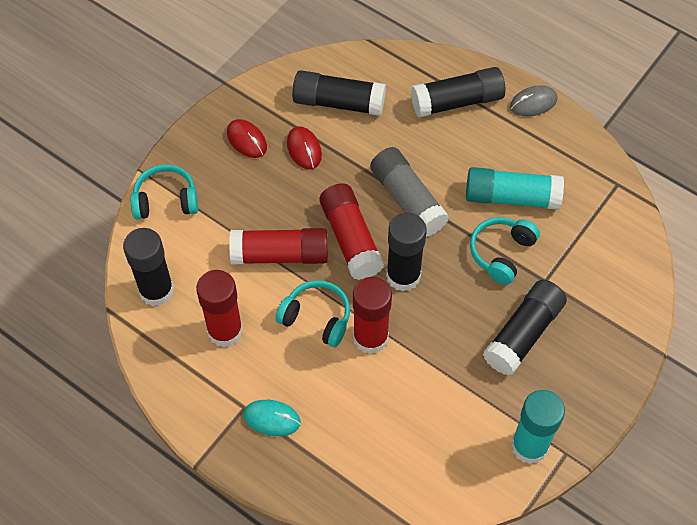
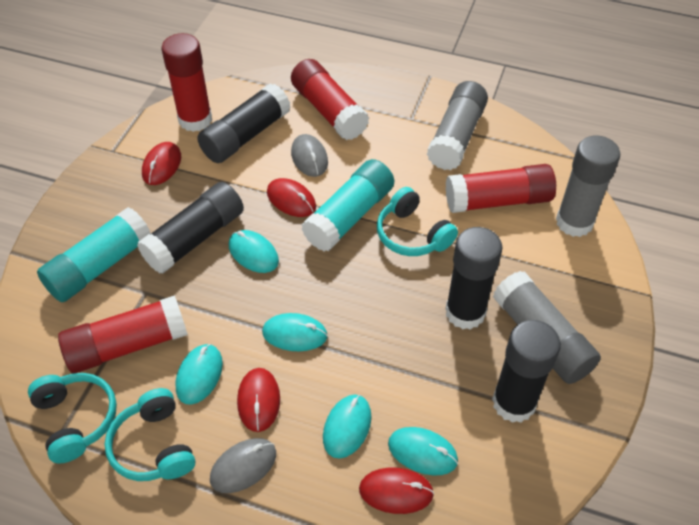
black glue stick: [123,228,174,306] [292,70,386,116] [386,213,427,291] [411,67,505,118] [483,280,567,376] = 5 -> [137,182,244,274] [197,83,291,163] [445,227,503,330] [492,320,561,423] = 4
grey glue stick: [370,147,449,237] = 1 -> [427,81,488,170] [493,271,601,384] [556,136,620,237] = 3
grey mouse: [510,85,558,117] = 1 -> [210,438,276,493] [291,134,328,177] = 2
red mouse: [227,119,267,158] [287,126,322,169] = 2 -> [142,142,181,185] [237,368,280,432] [267,178,316,217] [359,468,434,514] = 4
turquoise mouse: [243,400,301,436] = 1 -> [175,344,223,405] [229,230,279,273] [262,313,328,351] [323,394,371,459] [388,427,458,476] = 5

